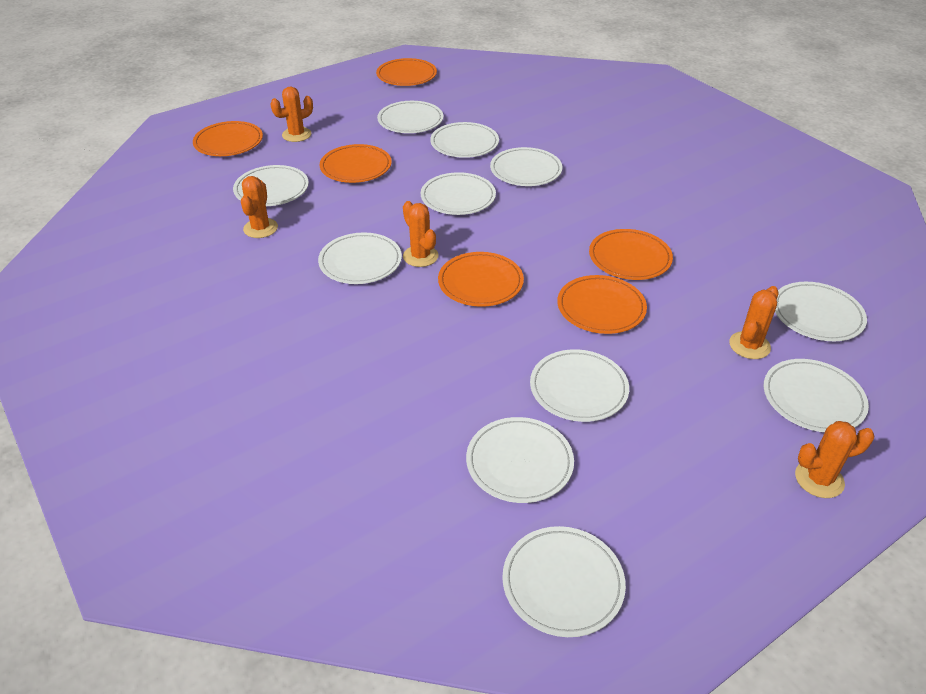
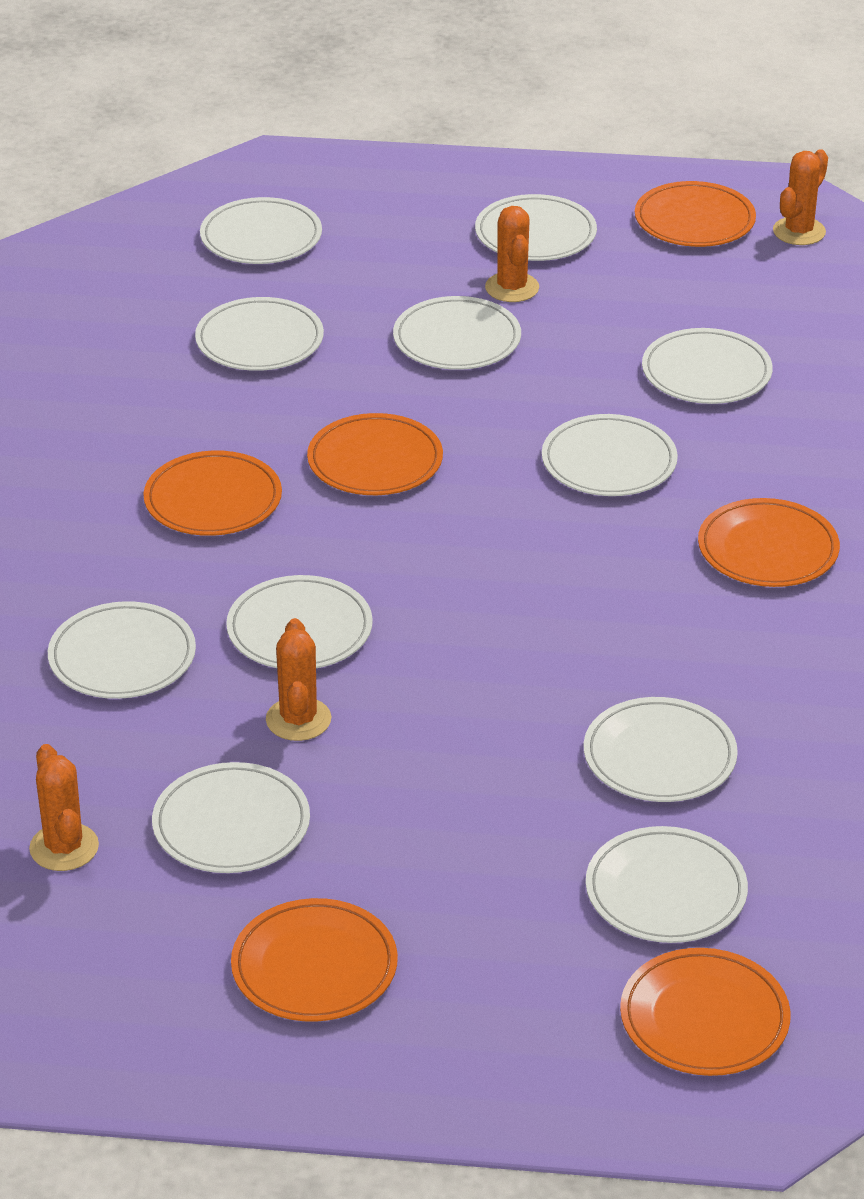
orange cactus: [241,176,278,238] [270,86,313,142] [403,201,439,267] [729,286,779,359] [795,421,874,498] = 5 -> [29,744,99,871] [266,618,332,741] [485,206,539,302] [773,149,828,245] = 4

